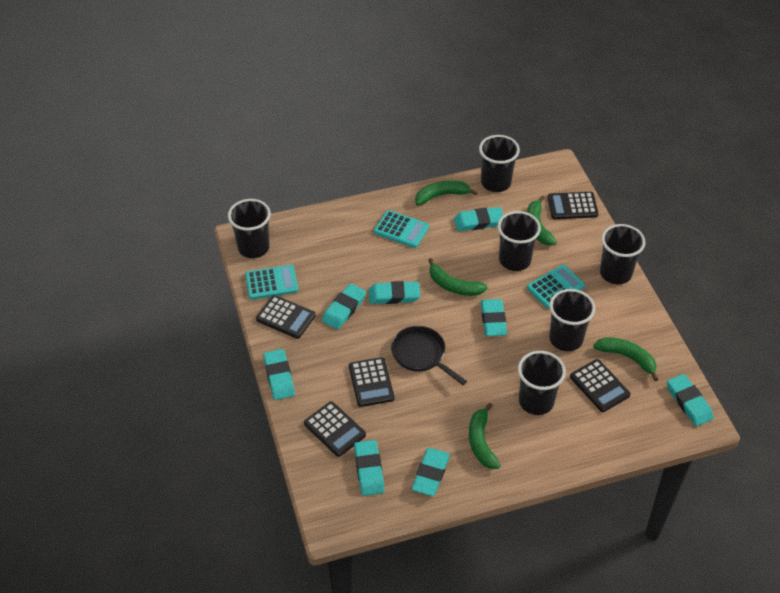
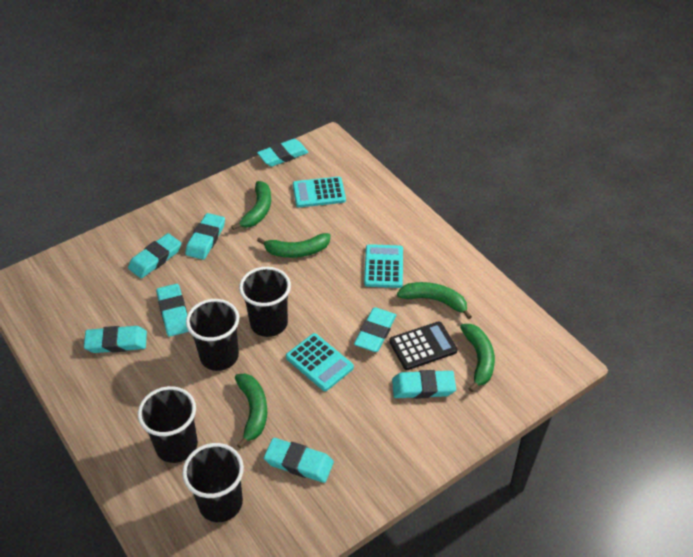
black calculator: [256,295,316,339] [304,401,366,457] [349,357,394,407] [547,192,599,219] [570,359,631,412] = 5 -> [389,321,458,370] = 1
black cup: [228,199,271,258] [479,135,520,192] [498,211,541,271] [518,351,566,415] [549,289,595,351] [600,224,645,284] = 6 -> [138,386,198,463] [182,443,244,522] [186,299,239,371] [239,267,291,337] = 4
black pan: [391,326,467,385] = 1 -> none = 0

